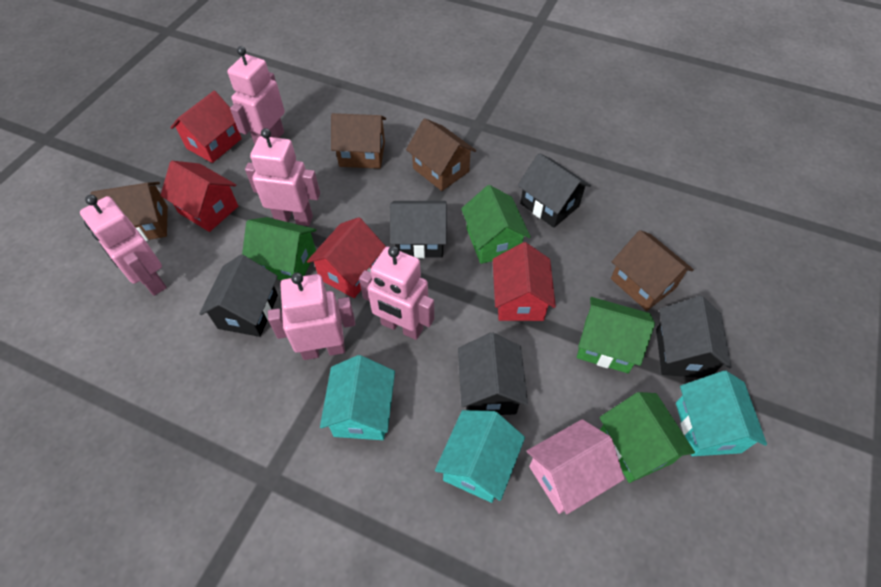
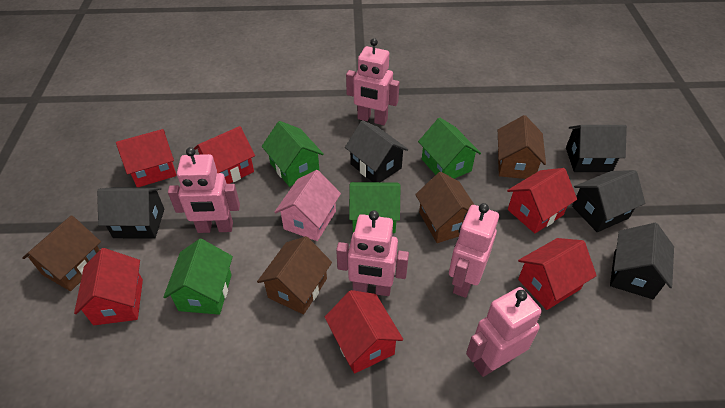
red house: [160,161,238,232] [170,91,242,163] [307,217,386,298] [493,242,556,321] = 4 -> [74,248,143,325] [116,129,177,187] [194,126,255,184] [325,290,403,374] [507,168,577,233] [518,238,597,310] = 6
turquoise house: [320,355,395,440] [435,410,525,503] [676,371,767,456] = 3 -> none = 0

